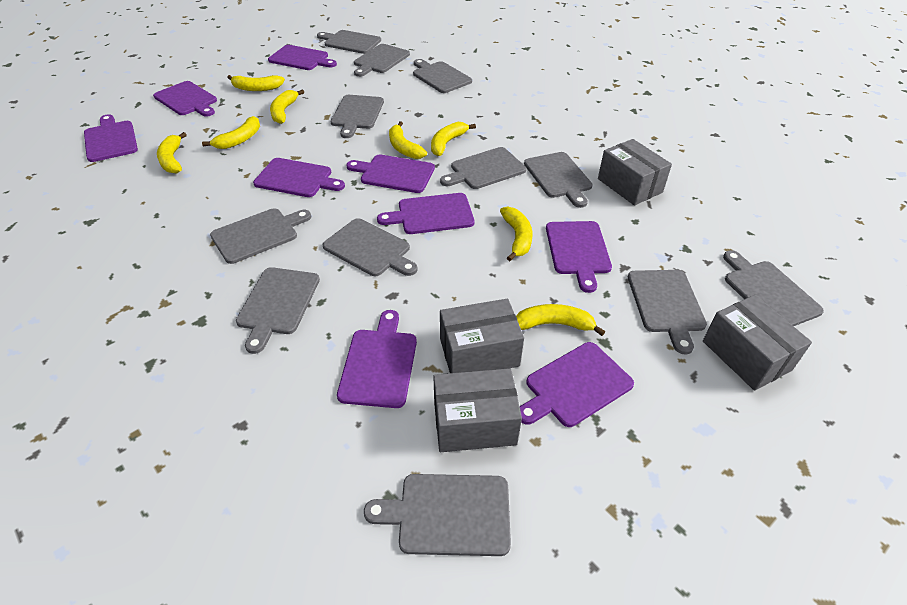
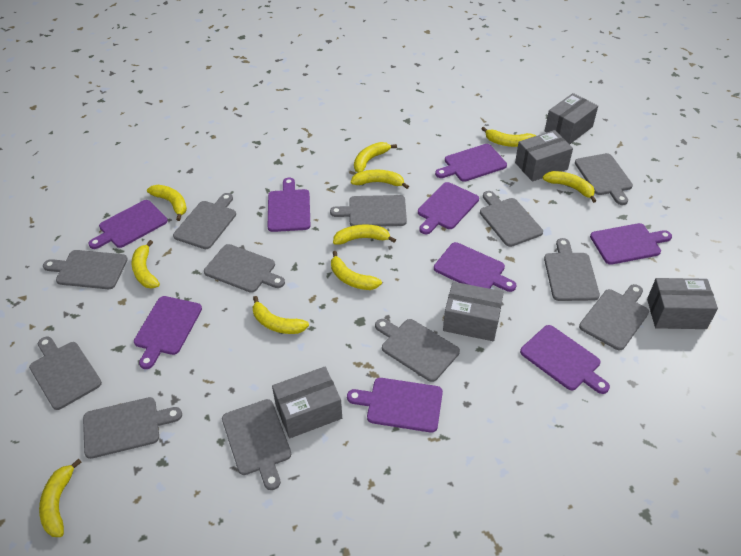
grey box: [433,368,522,452] [440,299,524,373] [598,139,672,205] [703,295,812,391] = 4 -> [272,367,342,438] [443,282,504,341] [515,130,573,182] [545,93,598,145] [647,278,718,329] = 5
yellow banana: [157,132,187,173] [202,116,260,149] [227,75,285,91] [270,89,304,124] [389,121,427,159] [431,122,476,156] [500,206,532,261] [516,304,605,336] = 8 -> [39,459,82,537] [131,240,160,289] [147,185,187,221] [252,296,309,334] [331,251,382,290] [333,224,396,245] [351,170,409,189] [354,142,397,173] [481,127,536,147] [543,171,596,203] = 10

